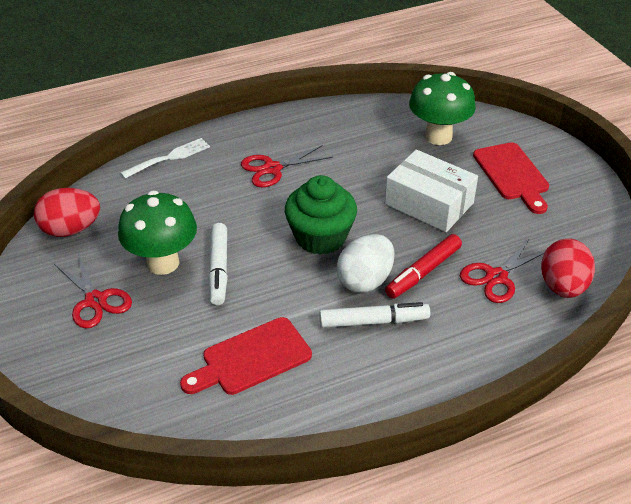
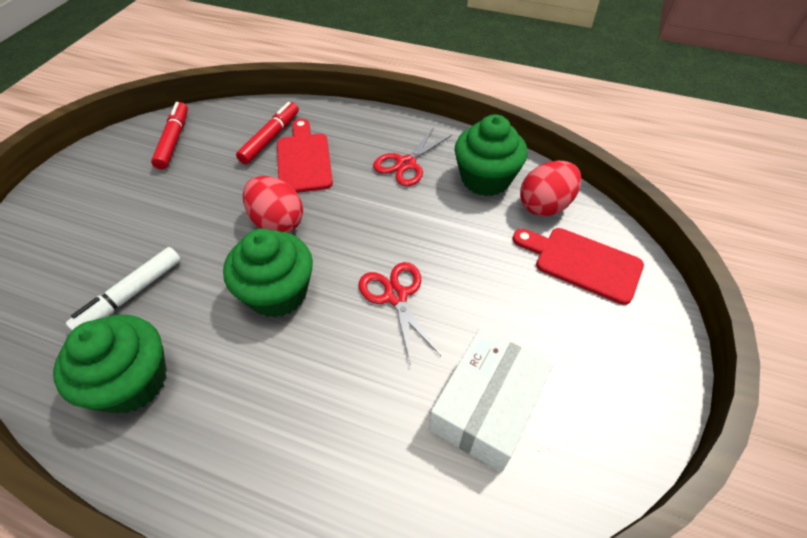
green cupcake: [285,175,357,255] = 1 -> [53,315,167,413] [223,229,313,318] [455,114,528,196] = 3
green mushroom: [118,191,197,275] [409,72,476,145] = 2 -> none = 0
red marker: [385,234,462,299] = 1 -> [151,102,188,170] [236,102,299,164] = 2
red scissors: [54,253,132,328] [241,145,333,187] [460,238,545,303] = 3 -> [359,262,441,365] [373,127,452,186] = 2
white egg: [336,234,394,293] = 1 -> none = 0
white fork: [120,138,210,179] = 1 -> none = 0
white marker: [208,223,228,305] [319,302,430,328] = 2 -> [66,247,181,330] = 1

